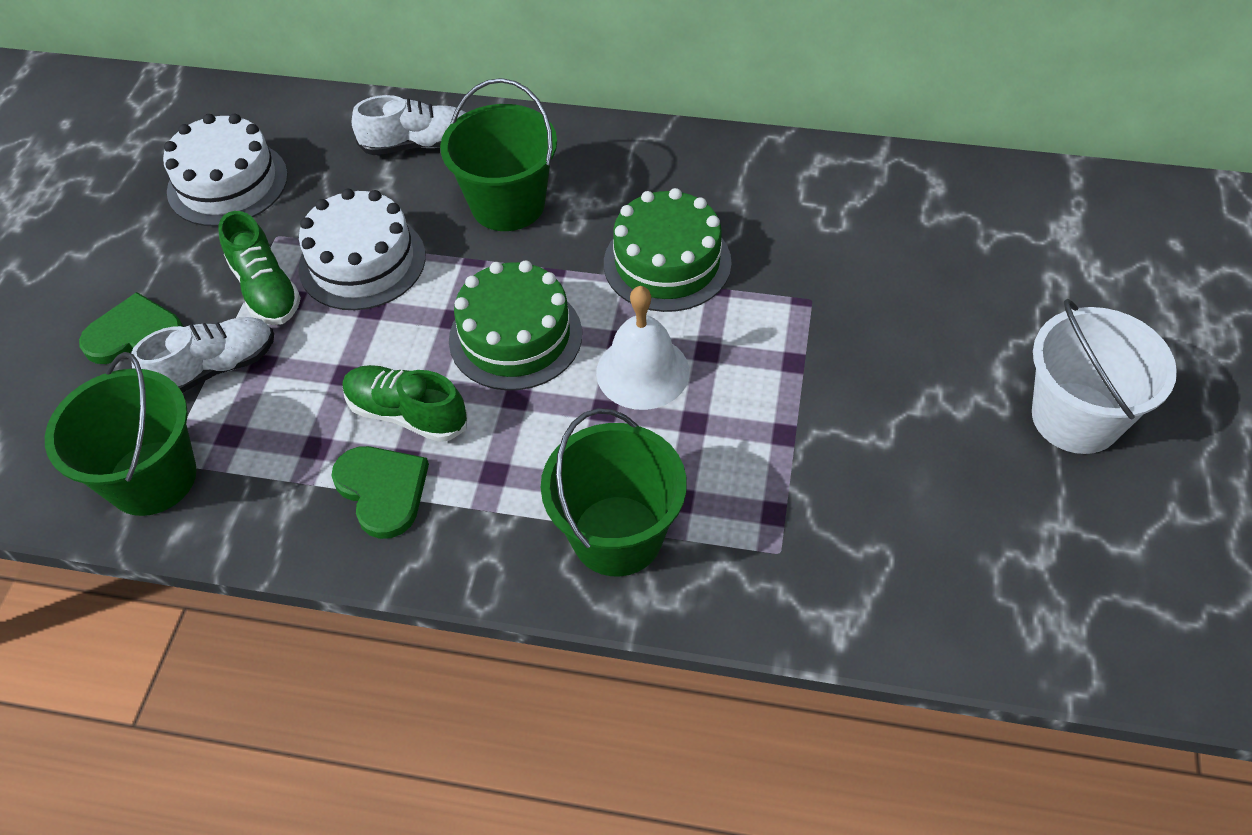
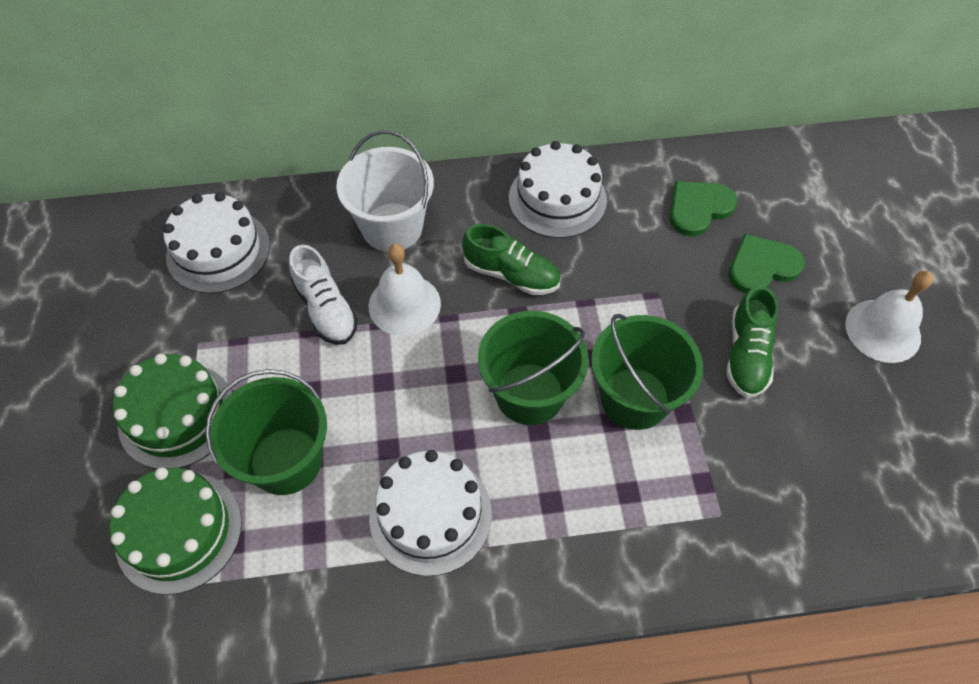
white bell: [596,286,689,410] = 1 -> [369,244,441,336] [845,271,933,363] = 2
white cake: [163,114,288,227] [298,189,426,310] = 2 -> [163,192,270,294] [369,450,492,576] [509,141,607,238] = 3
white shoe: [131,317,274,393] [352,95,466,155] = 2 -> [289,245,358,345] = 1

